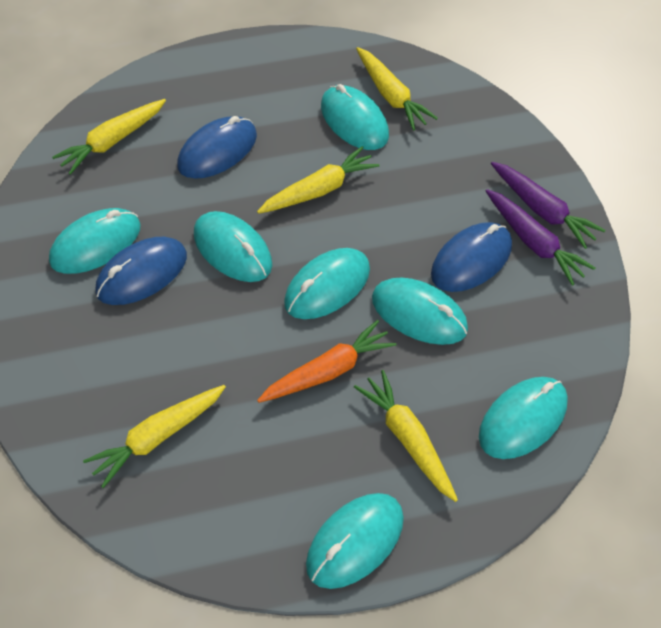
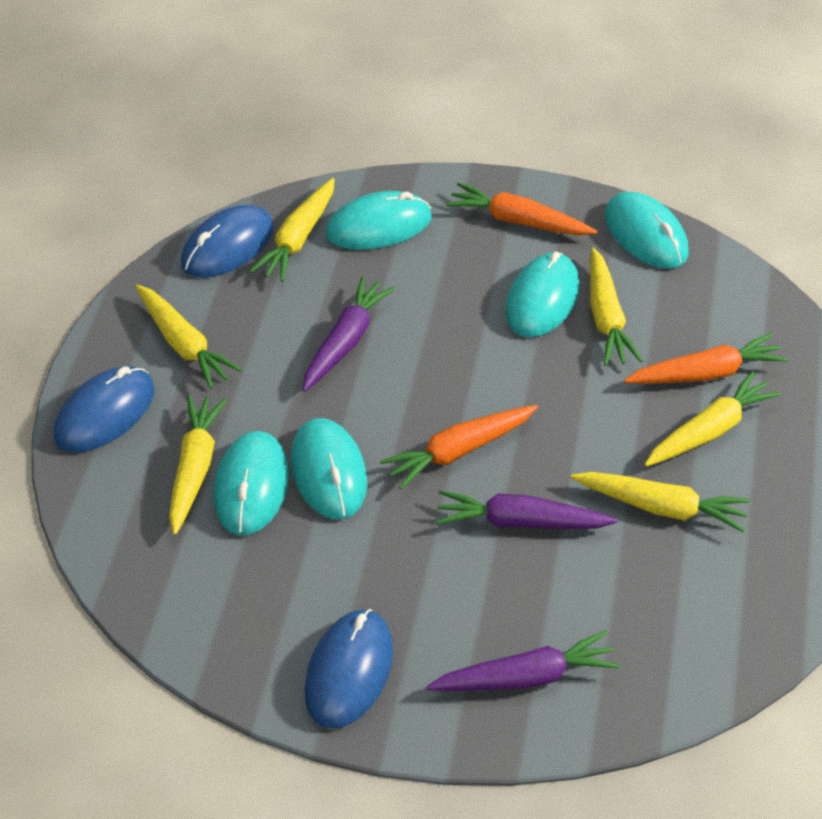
orange carrot: [257,320,397,403] = 1 -> [380,405,538,489] [446,183,597,235] [624,333,788,384] = 3
purple carrot: [486,189,595,286] [491,162,606,249] = 2 -> [303,276,396,392] [426,631,620,691] [436,490,618,529] = 3
turquoise mouse: [49,208,141,274] [194,211,272,282] [284,248,370,319] [306,493,404,589] [321,84,389,150] [372,277,468,345] [479,377,568,459] = 7 -> [213,431,289,535] [291,418,367,519] [325,191,432,250] [505,252,580,337] [605,192,688,269] = 5
yellow carrot: [52,99,166,175] [83,385,226,488] [257,146,379,214] [354,370,458,502] [356,47,438,131] = 5 -> [135,285,242,389] [169,396,227,535] [250,178,335,282] [571,472,750,532] [590,247,643,366] [644,371,781,467] = 6

